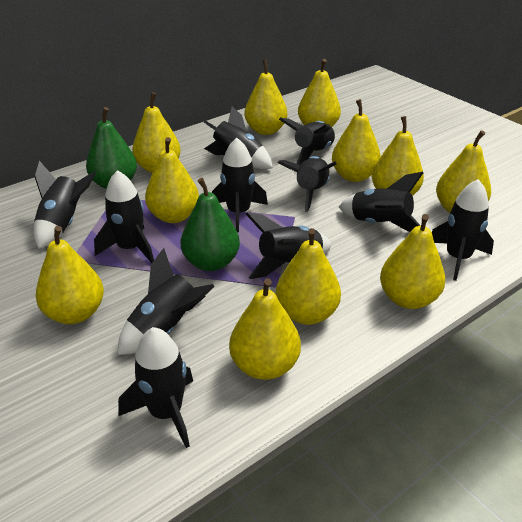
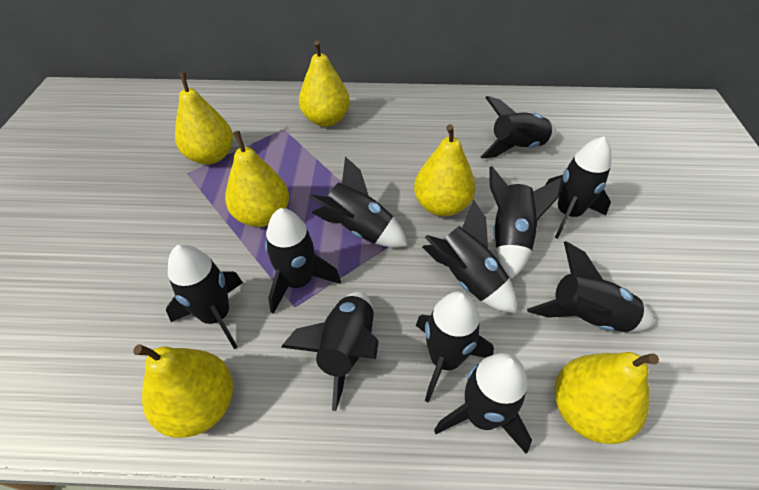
green pear: [86,107,137,189] [181,178,240,271] = 2 -> none = 0
yellow pear: [36,226,104,324] [132,92,181,173] [145,137,199,223] [229,278,301,380] [245,59,287,135] [276,228,341,325] [298,59,341,127] [332,99,381,182] [372,116,424,196] [380,214,445,309] [436,130,491,213] = 11 -> [133,344,233,438] [175,72,233,164] [225,131,289,227] [299,40,350,127] [414,124,476,217] [554,352,659,444] = 6

